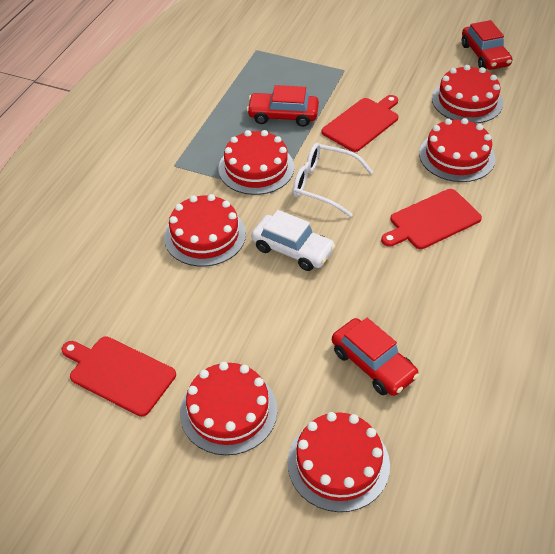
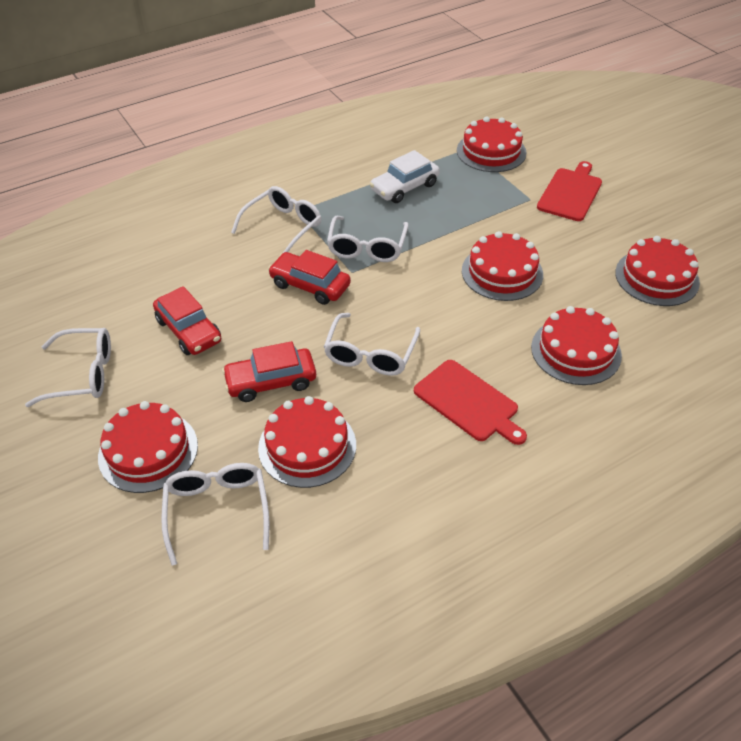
red cutting board: [62,336,176,417] [322,95,398,152] [381,189,482,249] = 3 -> [414,360,527,445] [537,161,602,221] = 2
white glasses: [293,143,373,217] = 1 -> [25,328,111,407] [161,463,269,566] [231,186,322,253] [324,313,420,376] [327,216,409,262] = 5

